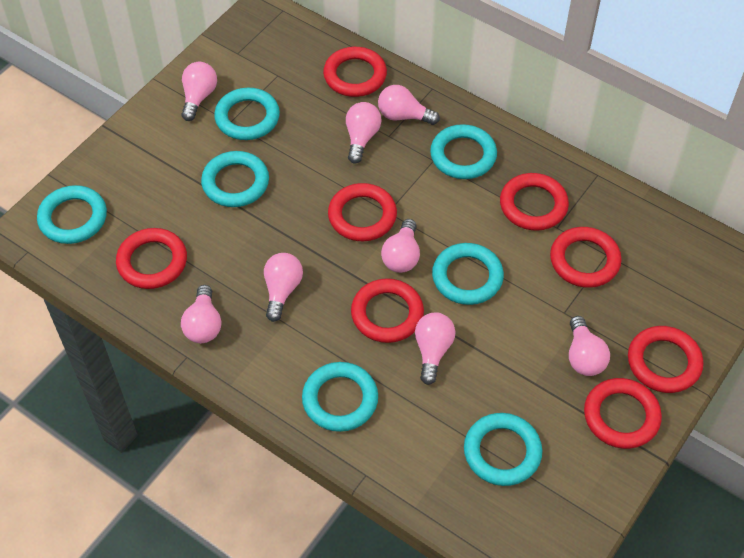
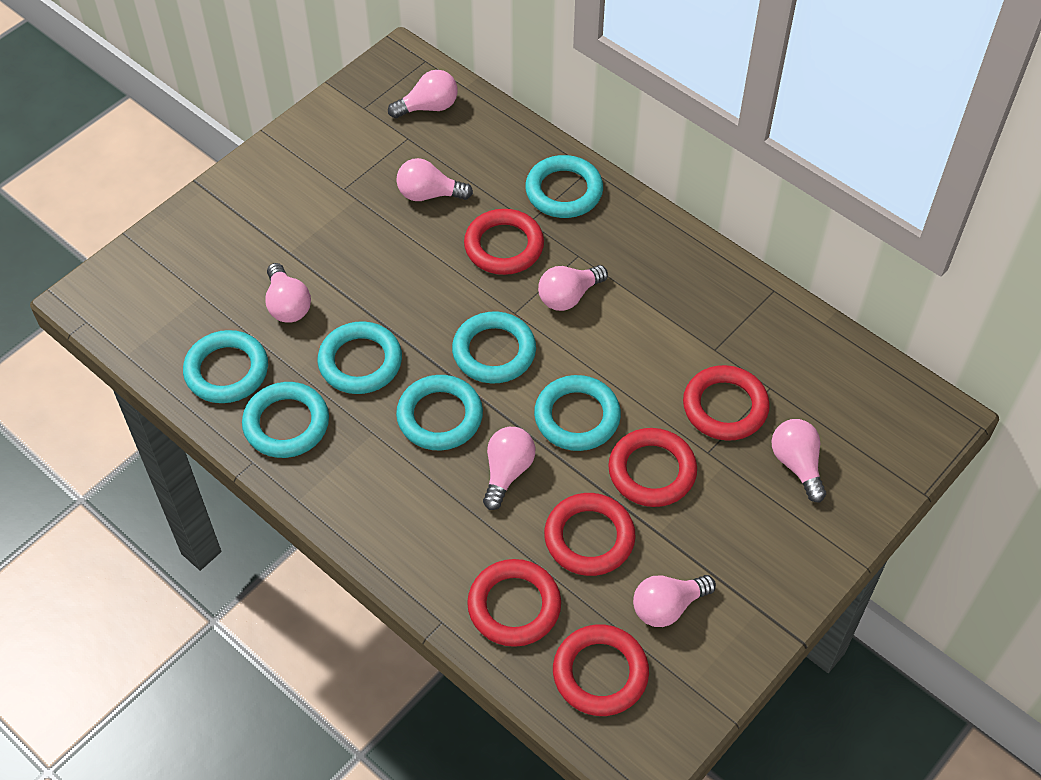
pink light bulb: [181,62,217,121] [181,285,221,343] [264,253,303,322] [346,102,382,164] [378,85,440,125] [381,219,420,273] [415,312,456,385] [569,316,610,376] = 8 -> [265,263,311,323] [388,70,458,118] [396,158,473,201] [483,427,535,510] [538,265,608,311] [633,575,716,627] [771,419,826,502] = 7
red ring: [116,228,187,289] [323,47,387,97] [328,183,397,241] [351,278,424,343] [500,173,569,231] [550,227,622,288] [584,378,662,449] [628,326,703,393] = 8 -> [464,209,544,275] [467,559,561,647] [544,493,636,576] [553,624,649,716] [608,428,697,507] [683,365,770,441] = 6

